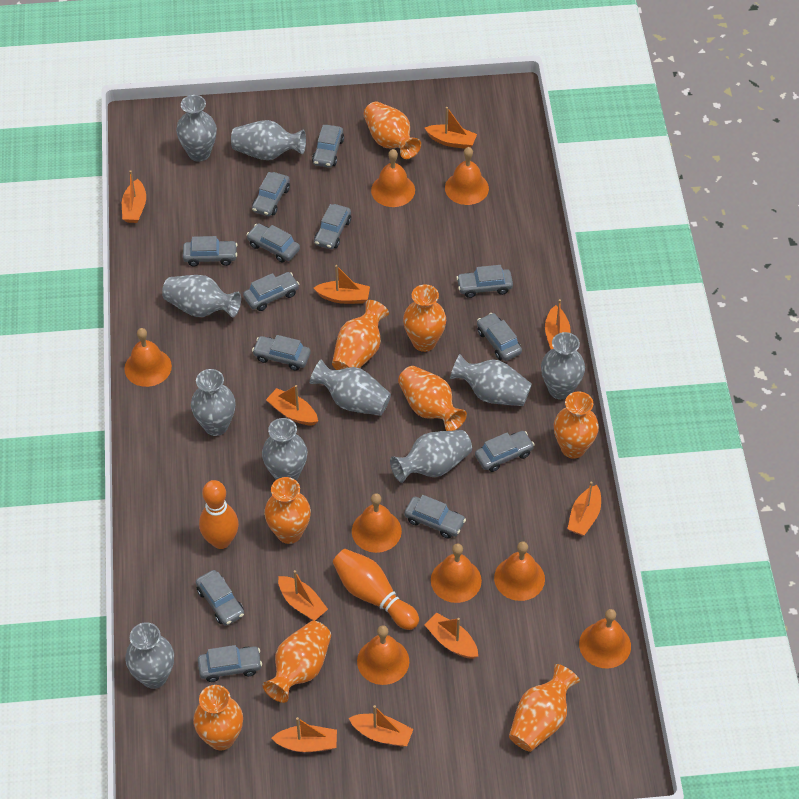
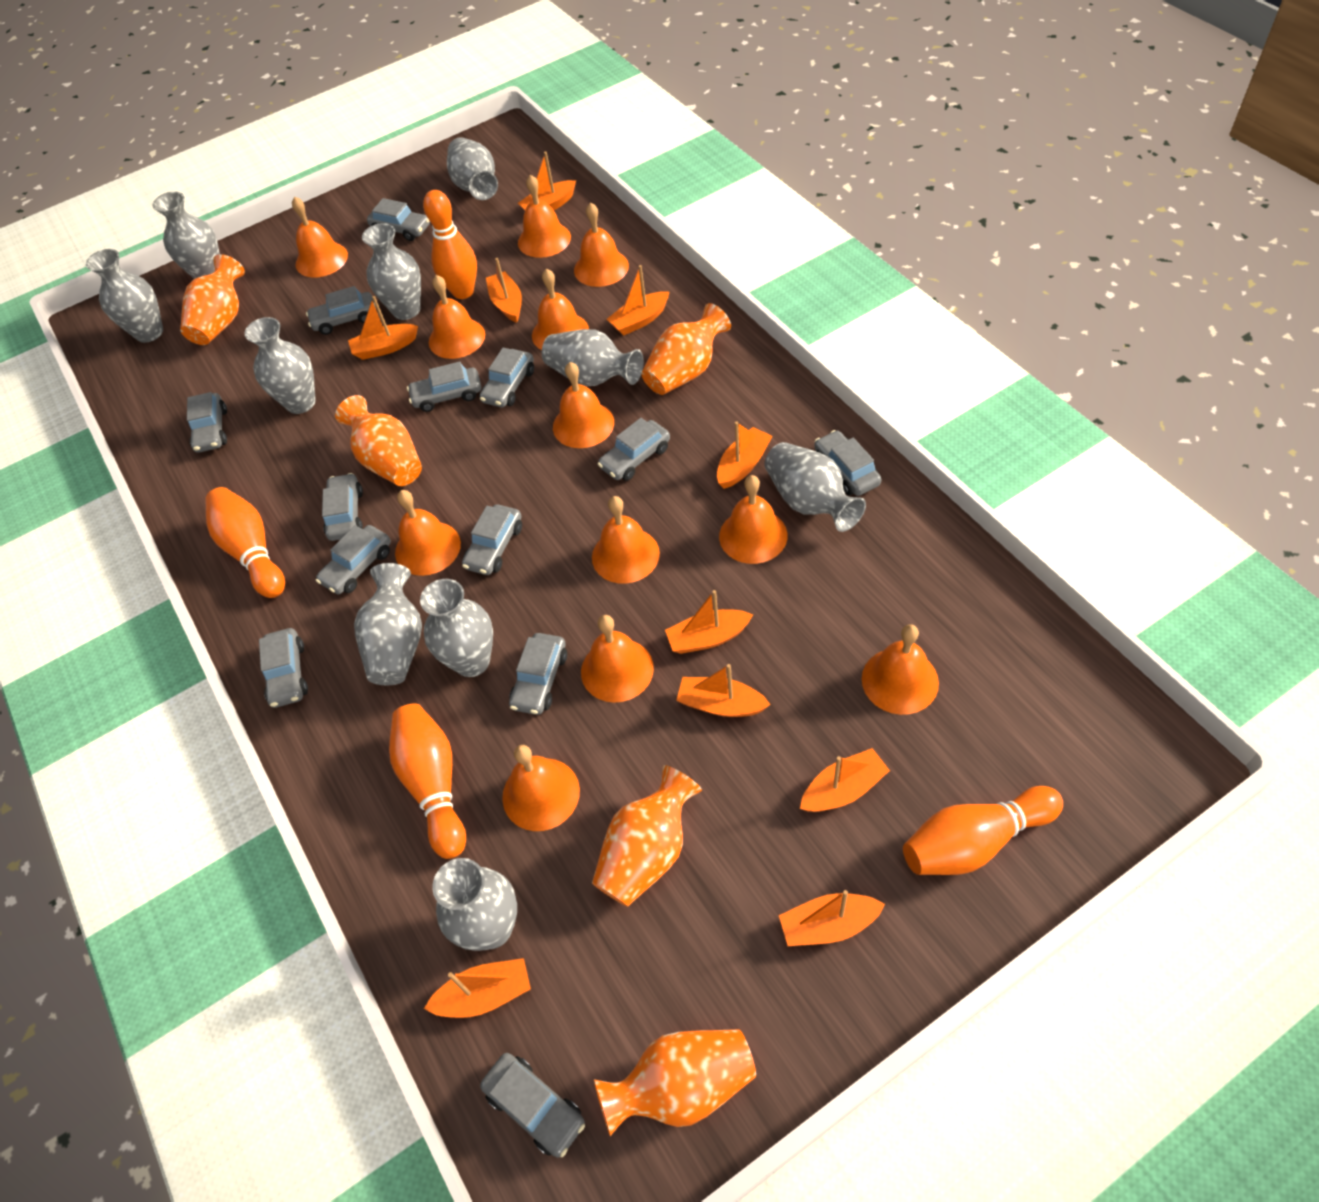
orange bell: [124,328,172,387] [352,493,402,553] [357,625,409,685] [371,149,415,207] [431,543,482,603] [445,147,489,205] [494,541,545,601] [579,609,631,668] = 8 -> [292,197,348,278] [395,490,461,576] [429,275,485,359] [502,745,580,831] [518,175,571,258] [532,268,589,350] [553,362,614,448] [574,202,629,287] [581,615,654,703] [592,496,660,584] [719,475,787,564] [862,624,939,715] = 12
orange bowling pin: [199,480,239,549] [333,549,419,630] = 2 -> [205,487,285,598] [389,703,466,859] [423,190,477,299] [903,786,1063,875] = 4
orange vase: [193,685,243,750] [263,621,331,703] [264,477,311,544] [332,300,389,370] [363,102,421,159] [398,366,467,431] [403,284,446,352] [509,664,580,752] [554,391,599,459] = 9 -> [180,254,245,345] [335,395,422,486] [592,765,702,907] [594,1029,756,1136] [641,303,731,395] = 5

